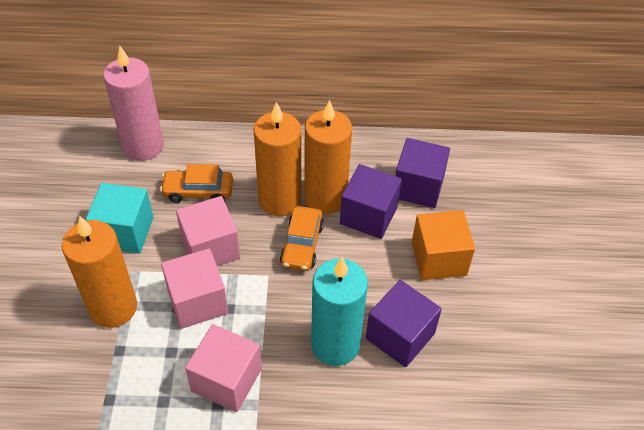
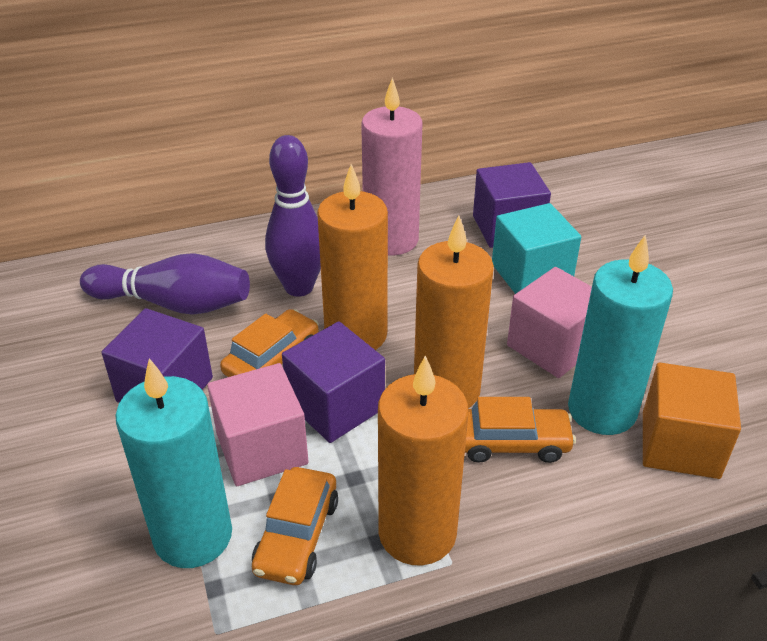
orange car: [160,164,233,203] [280,206,324,271] = 2 -> [220,309,319,377] [252,467,338,585] [465,397,576,463] = 3
pink cube: [161,248,228,329] [176,196,240,266] [185,324,262,412] = 3 -> [207,363,309,486] [507,267,592,378] = 2
purple bowling pin: none = 0 -> [80,253,250,315] [265,135,321,297] = 2
turquoise candle: [311,257,368,366] = 1 -> [115,358,232,568] [568,235,673,435] = 2

